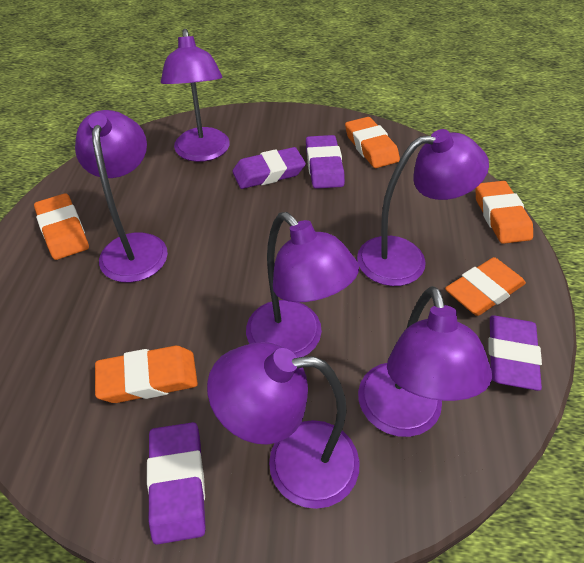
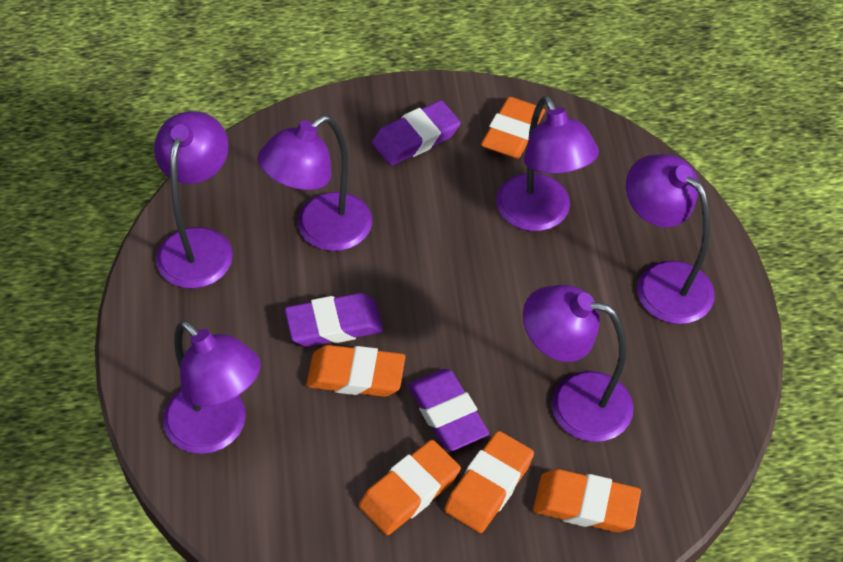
purple eraser: [147,422,206,545] [232,147,306,189] [306,135,345,189] [488,316,542,391] = 4 -> [285,293,383,347] [372,100,461,166] [408,369,489,451] = 3

